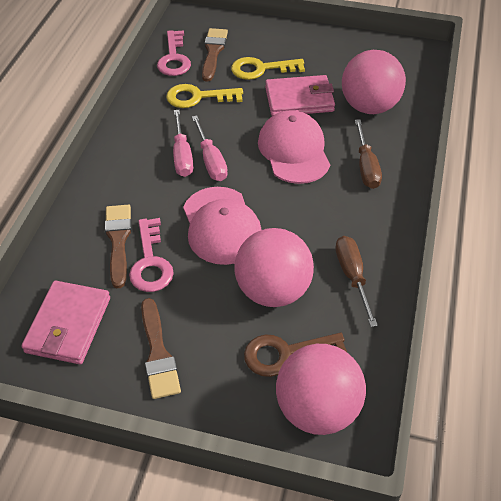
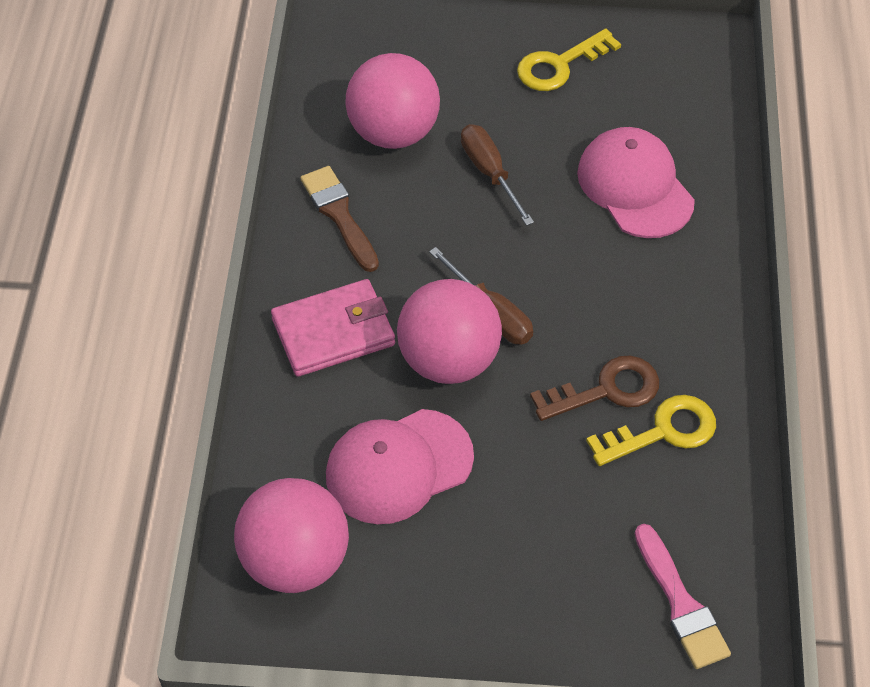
brown brush: [105,205,132,288] [141,298,181,399] [202,28,228,82] = 3 -> [300,166,379,272] = 1
pink brush: none = 0 -> [635,524,731,669] = 1
pink key: [129,218,174,292] [157,30,191,76] = 2 -> none = 0
pink screwdriver: [173,110,193,177] [192,116,228,181] = 2 -> none = 0
pink wallet: [21,281,110,364] [265,75,335,116] = 2 -> [271,279,395,377] = 1

